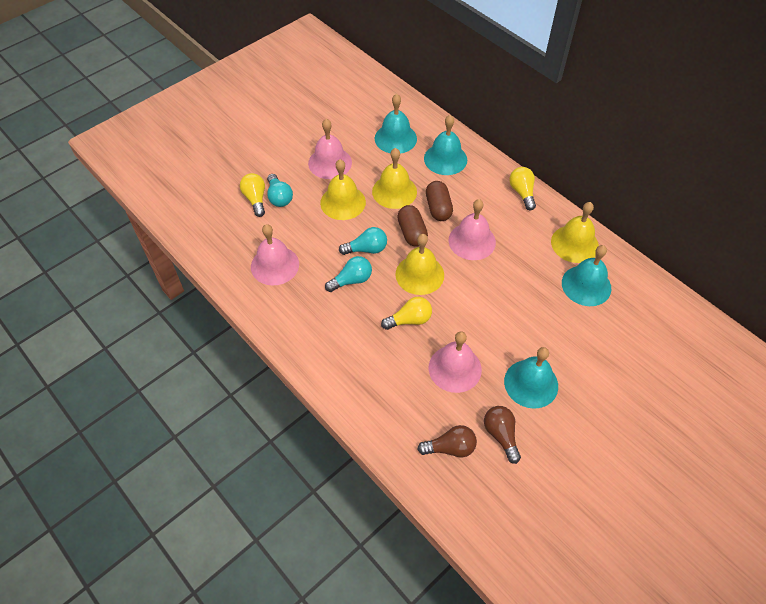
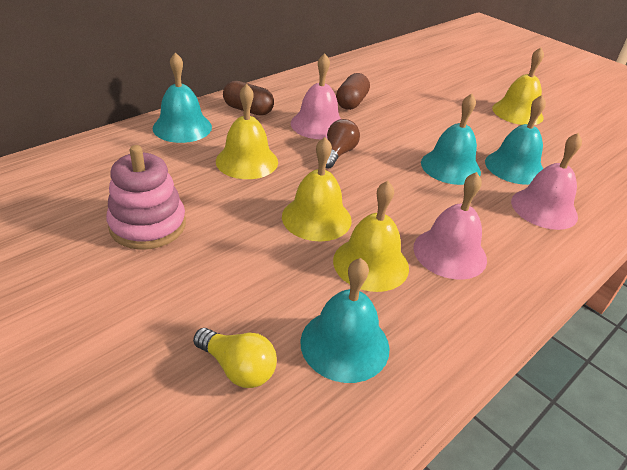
brown light bulb: [417,425,477,457] [484,406,521,464] = 2 -> [326,119,360,169] = 1
pink bell: [251,224,299,286] [308,119,352,179] [429,331,482,393] [448,199,496,260] = 4 -> [291,53,341,139] [413,172,487,280] [511,133,582,230] = 3
pink stacking toy: none = 0 -> [106,145,186,250] = 1
turquoise light bulb: [267,174,293,207] [325,256,372,292] [339,227,387,255] = 3 -> none = 0
yellow light bulb: [240,173,265,217] [381,297,432,330] [509,167,536,211] = 3 -> [193,328,277,388] = 1

